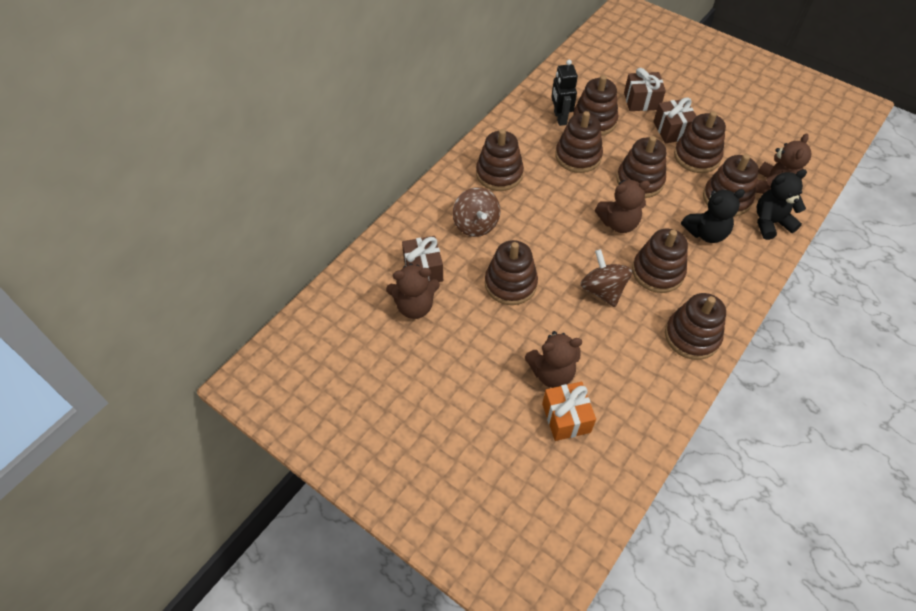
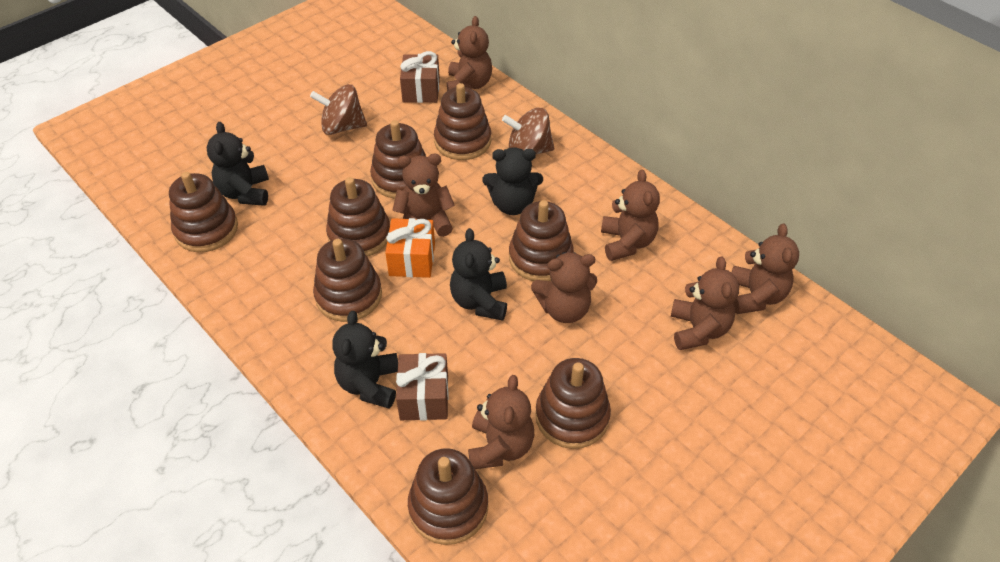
black robot: [551,60,578,126] = 1 -> none = 0
black teddy bear: [681,189,745,243] [757,169,807,240] = 2 -> [206,122,269,206] [332,311,398,409] [450,228,507,321] [483,147,543,215] = 4
brown gift: [402,236,443,282] [624,68,666,111] [653,97,696,143] = 3 -> [396,353,449,421] [400,51,440,103] = 2
brown stacking toy: [476,129,524,191] [485,240,538,305] [555,111,603,173] [573,75,618,136] [617,136,666,198] [632,229,688,293] [665,293,726,360] [674,111,726,173] [703,154,759,217] = 9 -> [169,172,238,252] [313,239,382,322] [326,177,390,257] [370,120,426,199] [408,448,488,545] [434,83,491,160] [509,200,574,281] [535,358,611,449] = 8
brown teddy bear: [386,263,440,319] [525,331,582,388] [595,180,650,233] [755,133,811,194] = 4 -> [392,154,455,237] [447,16,492,91] [468,375,534,469] [531,252,597,323] [601,169,660,261] [671,257,739,350] [731,224,799,314] = 7

